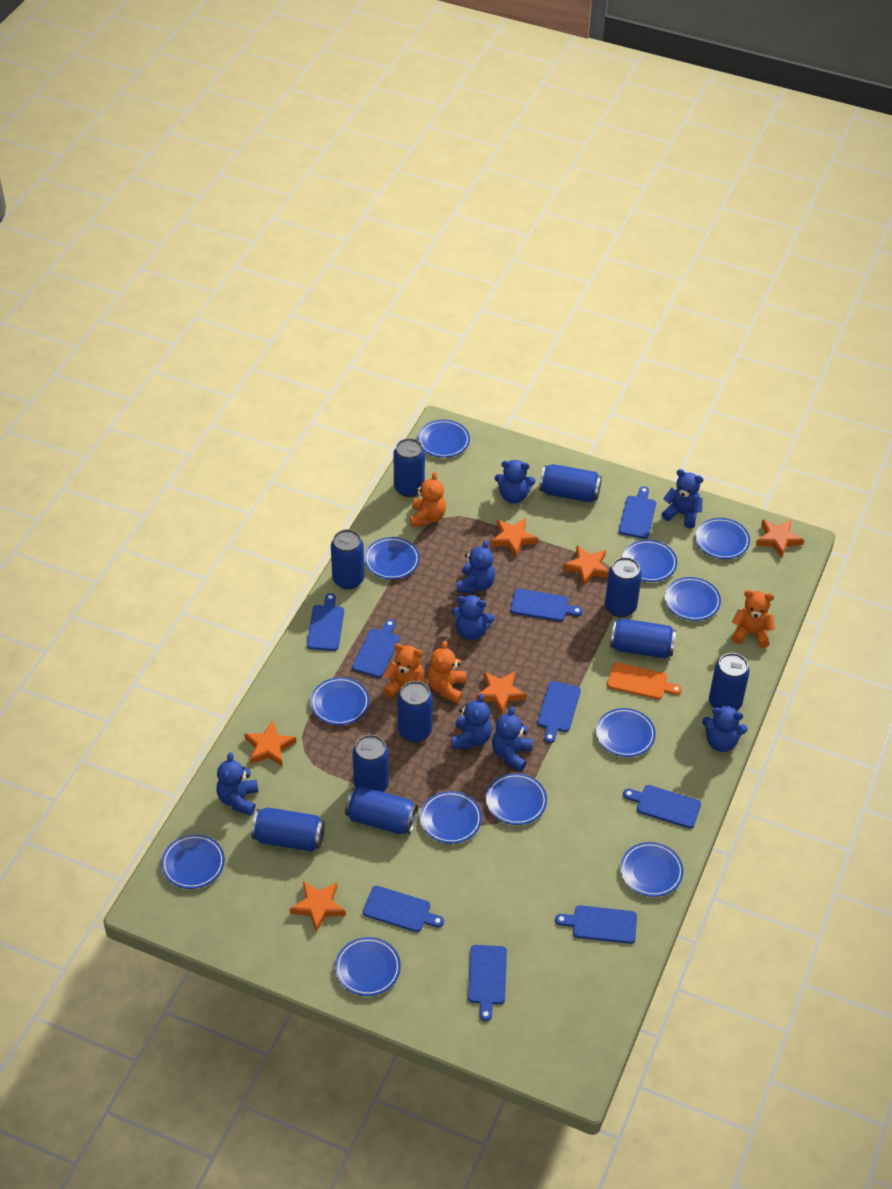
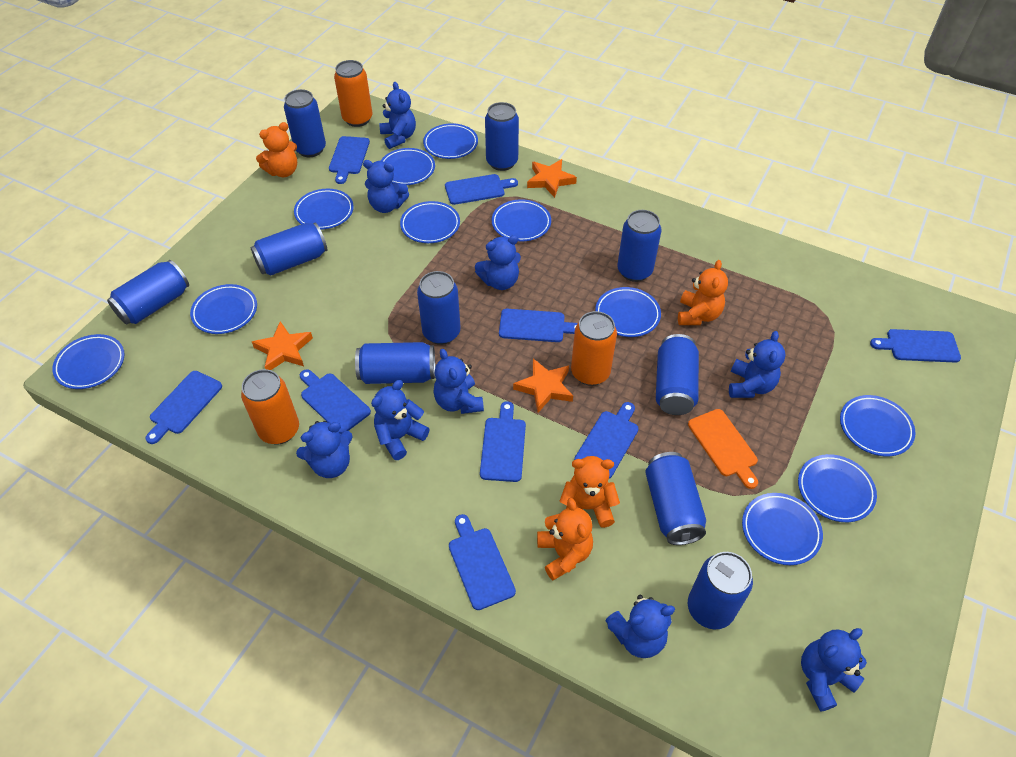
blue plate: [161,834,225,889] [310,677,369,725] [335,937,401,996] [364,537,420,579] [418,420,470,458] [420,791,482,844] [486,773,547,825] [596,708,656,757] [620,842,684,897] [622,540,677,582] [665,577,721,621] [695,518,750,559] = 12 -> [52,334,125,389] [190,284,257,334] [294,189,354,230] [381,148,435,185] [400,201,460,243] [423,123,478,159] [492,199,551,241] [595,287,661,337] [742,493,823,565] [798,454,877,522] [840,395,915,456] = 11
blue teddy bear: [216,752,258,816] [452,595,495,640] [452,694,492,749] [457,540,495,593] [492,707,533,772] [495,460,535,504] [662,469,703,528] [702,705,748,752] = 8 -> [296,421,353,478] [363,160,409,213] [371,380,429,460] [379,82,416,149] [433,349,484,414] [475,235,521,290] [605,595,675,658] [729,331,785,398] [801,628,867,712] = 9
orange can: none = 0 -> [241,369,299,444] [334,60,372,127] [571,311,617,386] = 3
orange star: [244,720,296,767] [290,881,346,932] [475,671,527,715] [491,518,538,557] [563,545,609,587] [756,519,804,558] = 6 -> [252,321,313,370] [513,359,573,413] [527,159,577,198] = 3

